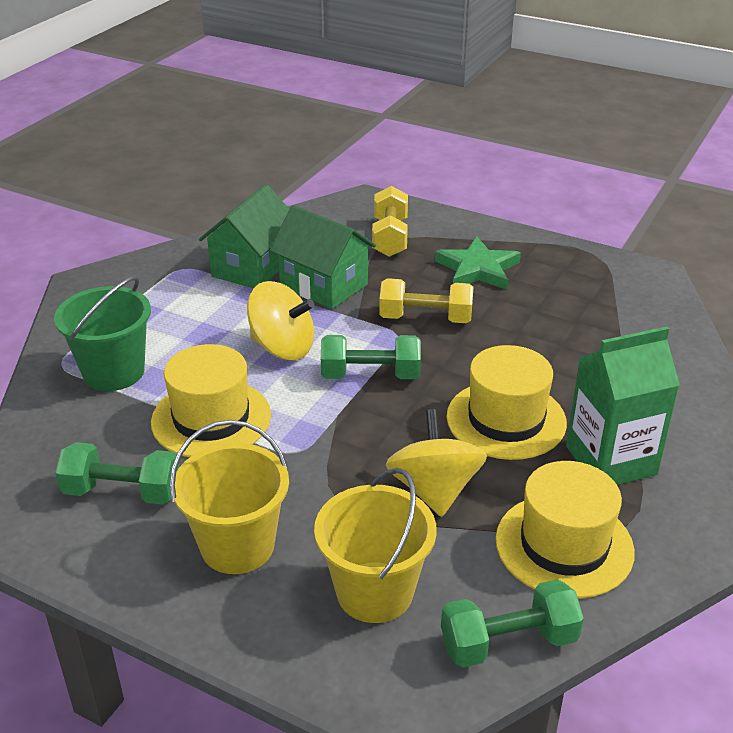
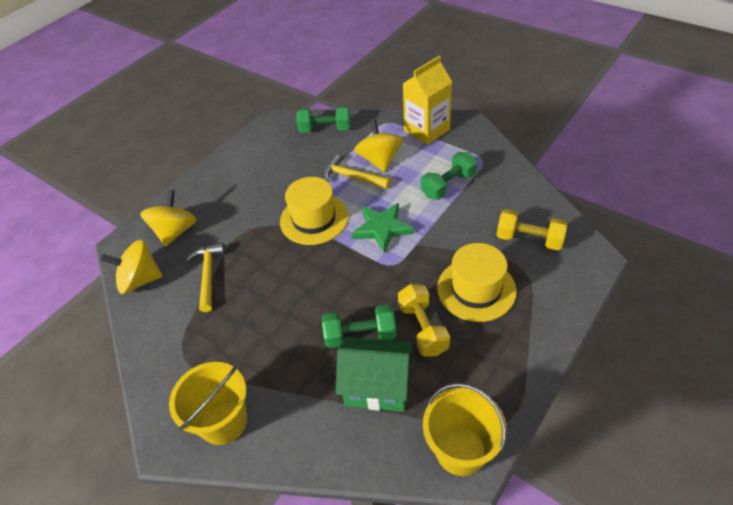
green bucket: [54,276,151,391] = 1 -> none = 0
green carton: [566,326,680,485] = 1 -> none = 0
green house: [199,184,290,288] [269,205,376,309] = 2 -> [336,337,413,412] = 1
yellow carton: none = 0 -> [403,56,452,145] = 1
yellow hammer: none = 0 -> [186,243,225,312] [323,155,391,189] = 2
yellow hat: [151,344,271,457] [446,345,567,460] [496,461,635,599] = 3 -> [280,177,348,245] [437,243,517,322] = 2
yellow spinning top: [247,281,314,360] [386,409,487,517] = 2 -> [101,239,163,294] [140,190,197,246] [354,119,403,172] = 3

